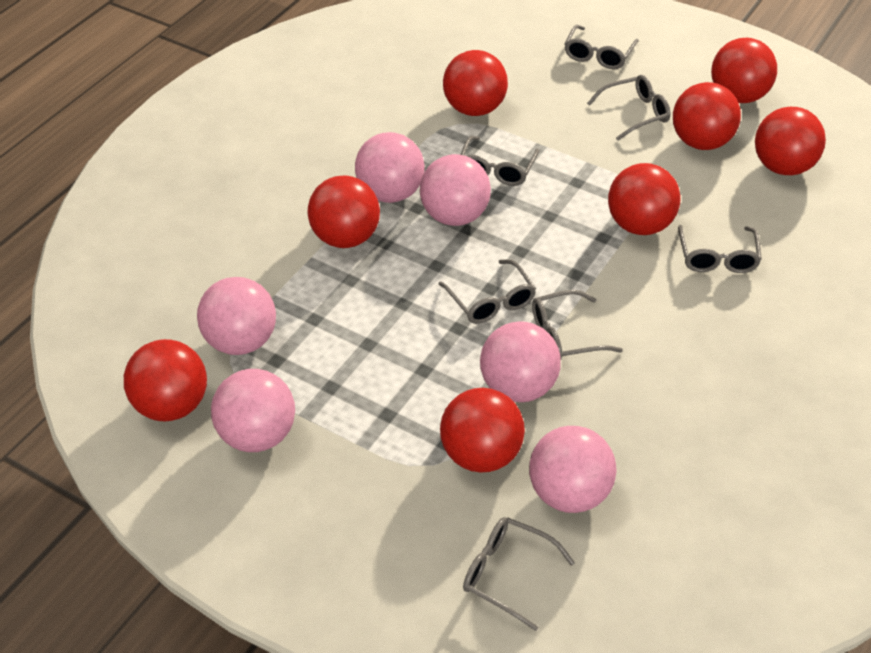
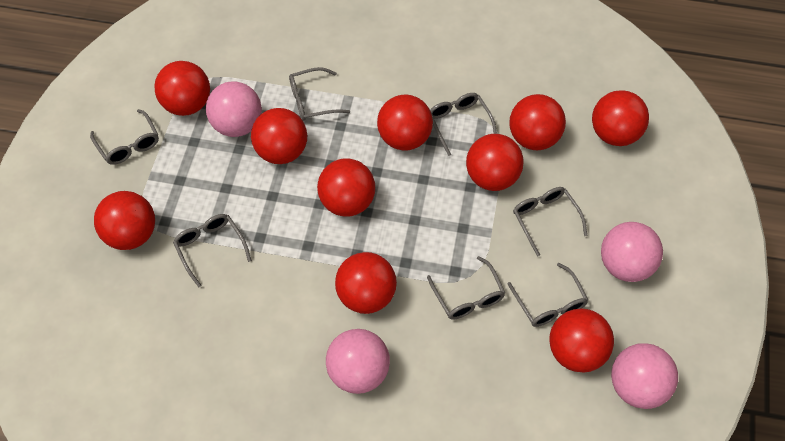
pink ball: [197,277,276,355] [211,369,295,452] [355,132,425,203] [420,154,491,226] [480,321,561,402] [529,426,617,513] = 6 -> [206,81,262,137] [326,329,390,394] [601,222,663,282] [611,343,678,409] = 4
red ball: [124,339,207,421] [308,176,380,248] [440,388,525,473] [443,50,508,116] [608,163,681,235] [673,82,741,150] [711,38,777,103] [755,107,826,175] = 8 -> [94,191,155,250] [154,61,210,116] [251,108,307,164] [317,158,375,217] [335,252,397,314] [377,94,433,151] [466,134,524,191] [510,94,566,150] [549,309,614,373] [592,90,649,146] = 10

